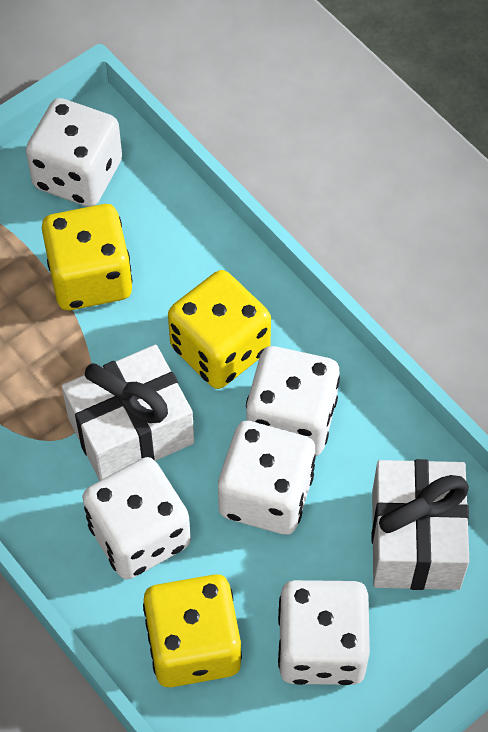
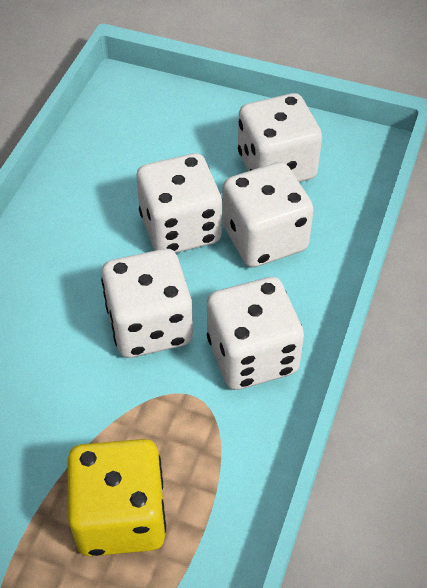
white gift: [62,345,194,481] [371,459,469,590] = 2 -> none = 0
yellow dice: [42,204,132,311] [143,574,242,687] [168,270,271,389] = 3 -> [68,439,166,556] = 1

